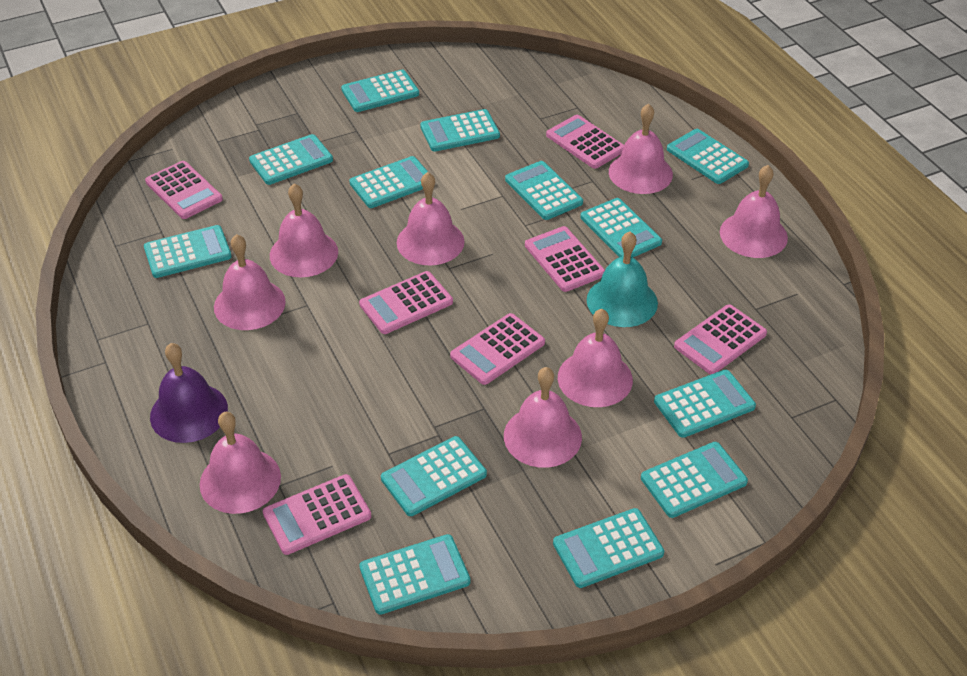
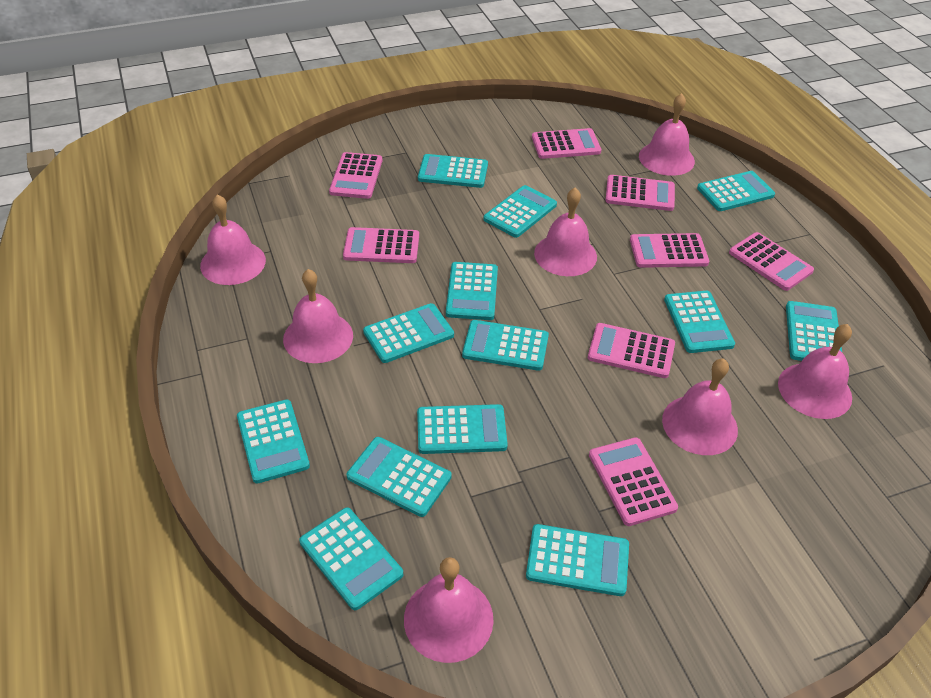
pink bell: [200,412,281,514] [214,234,286,330] [270,183,338,277] [397,172,465,265] [504,367,582,468] [558,309,633,407] [609,104,673,194] [720,165,788,258] = 8 -> [200,194,266,285] [283,269,353,363] [404,557,493,663] [534,188,597,276] [639,93,695,176] [662,358,738,455] [778,324,852,419] = 7
pink calculator: [145,161,223,219] [263,474,371,555] [359,271,453,334] [450,313,545,385] [525,226,605,292] [546,115,624,169] [674,304,767,374] = 7 -> [329,152,382,199] [343,227,419,263] [532,128,601,159] [588,323,675,378] [589,437,678,526] [605,175,675,211] [630,233,709,268] [729,232,814,291] = 8
purple bell: [150,343,228,443] = 1 -> none = 0
turquoise bell: [587,231,658,327] = 1 -> none = 0

